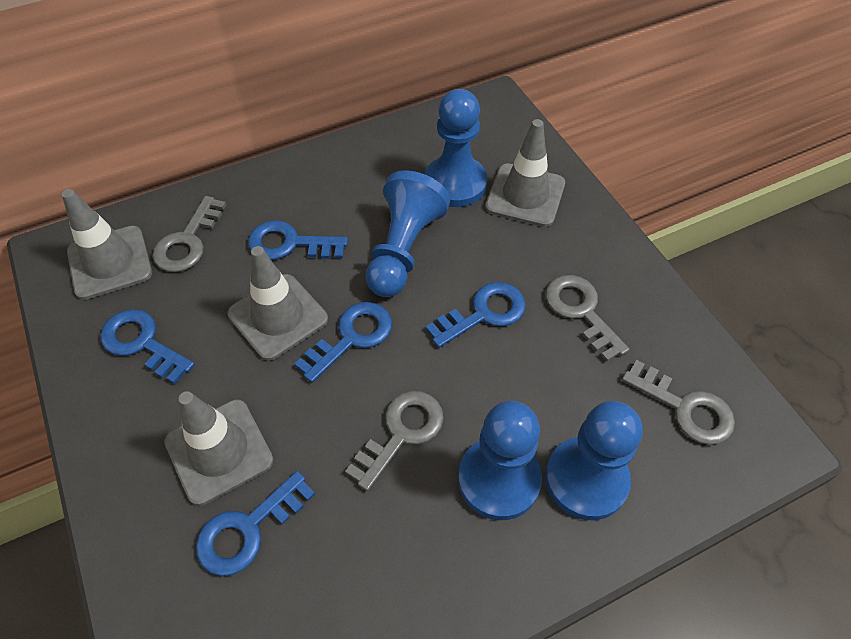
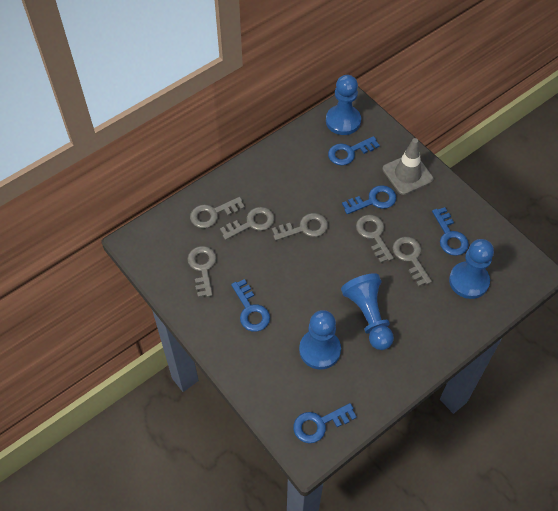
grey key: [152,196,226,272] [345,391,444,491] [546,275,630,362] [622,360,735,445] = 4 -> [187,246,217,297] [190,197,245,228] [220,207,275,240] [272,213,328,241] [356,215,394,263] [393,237,432,287] = 6
grey traffic cone: [62,189,152,300] [164,391,274,506] [228,246,328,361] [485,119,565,227] = 4 -> [383,138,433,195] = 1

